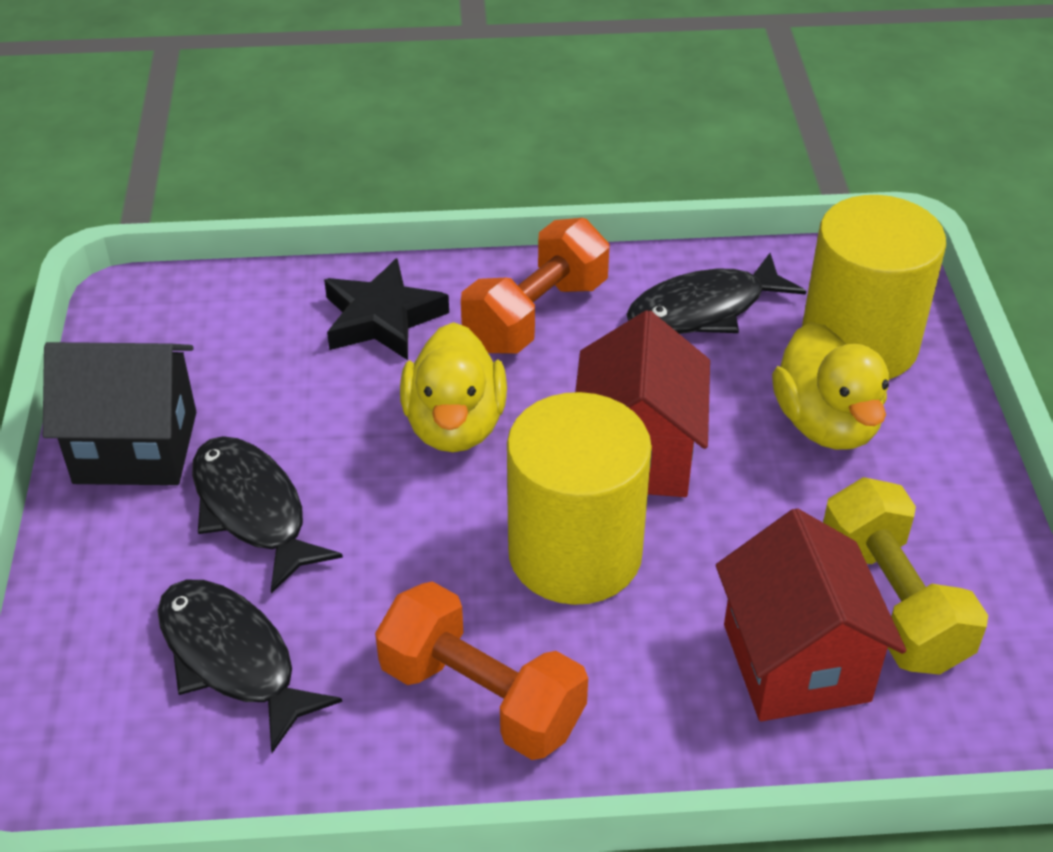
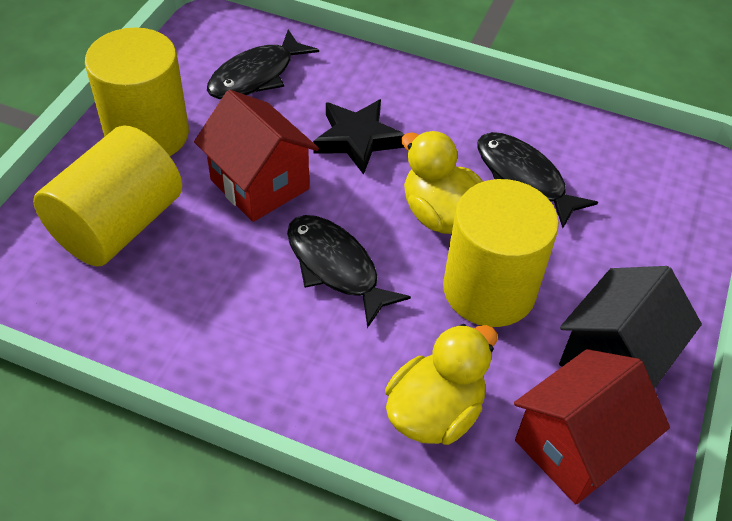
orange dumbbell: [375,581,588,760] [461,218,610,354] = 2 -> none = 0
yellow cylinder: [507,392,652,605] [802,195,946,379] = 2 -> [33,125,182,267] [85,27,189,156] [443,179,559,327] = 3
yellow dumbbell: [823,477,988,675] = 1 -> none = 0

